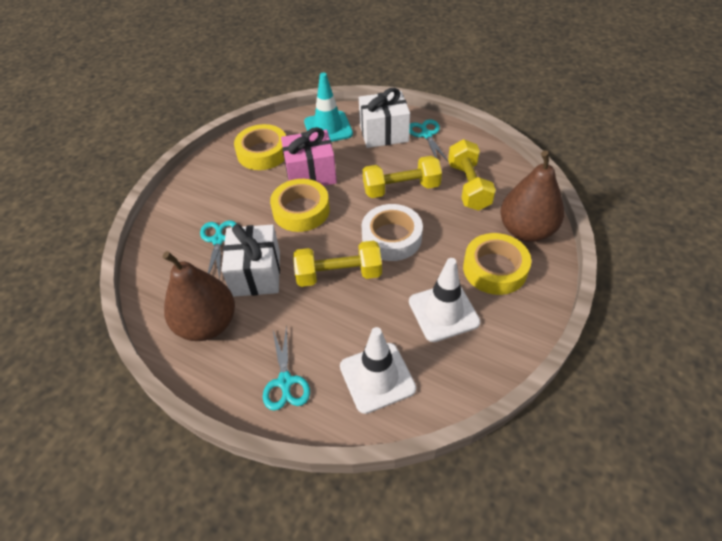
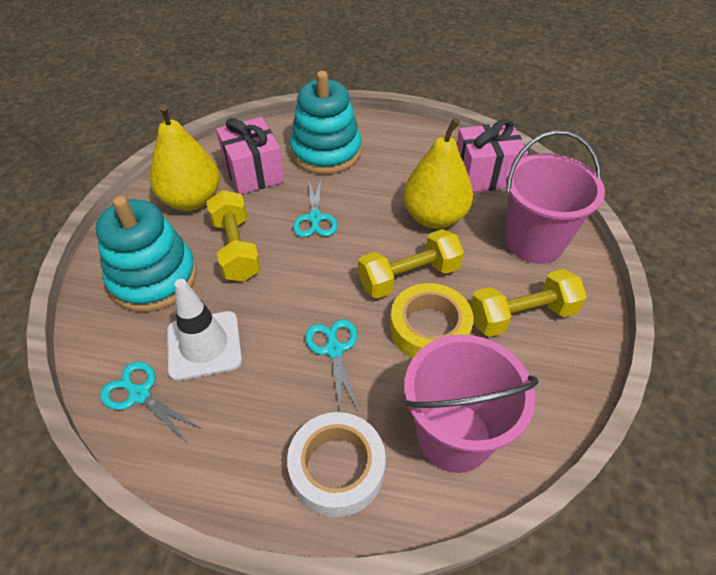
brown pear: [163,251,235,341] [500,150,564,242] = 2 -> none = 0
pink bucket: none = 0 -> [404,334,539,473] [506,131,605,264] = 2
pink gift: [281,127,337,186] = 1 -> [216,117,284,194] [457,119,528,192] = 2
turquoise stacking toy: none = 0 -> [96,196,197,312] [290,71,361,174] = 2
turquoise traffic cone: [304,73,353,142] = 1 -> none = 0
white gift: [221,224,280,297] [359,88,410,148] = 2 -> none = 0
white traffic cone: [340,327,416,414] [409,258,480,342] = 2 -> [167,279,242,381] = 1
yellow pear: none = 0 -> [150,104,220,211] [403,118,473,229] = 2
yellow tape: [234,124,286,170] [270,179,330,232] [463,233,531,295] = 3 -> [390,283,474,359] = 1

